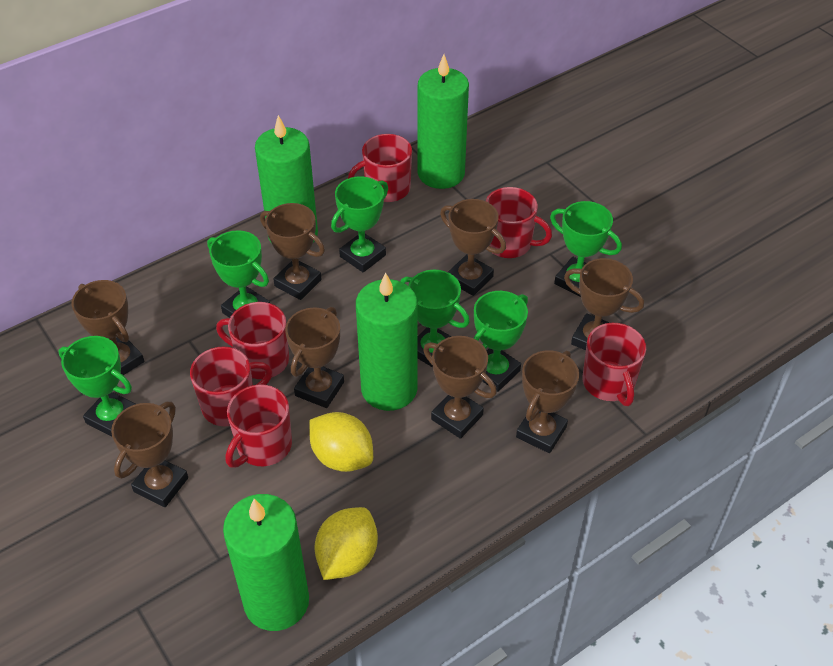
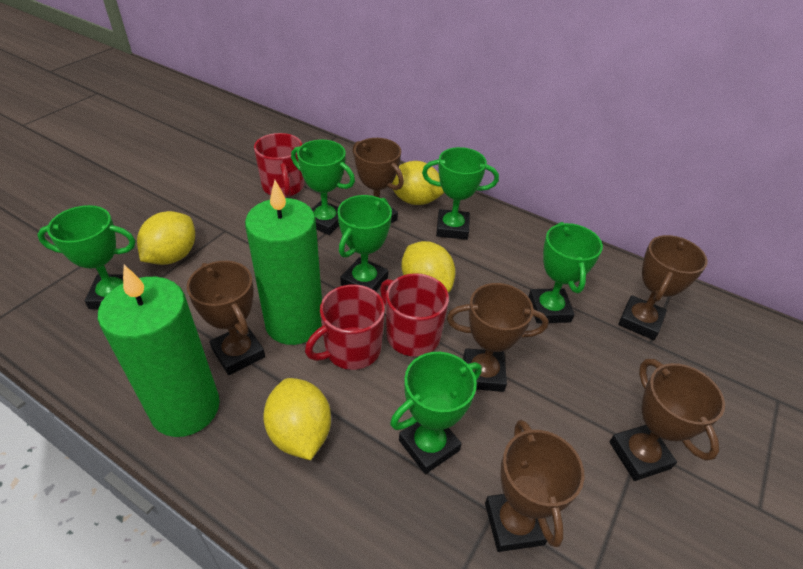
brown trophy: [72,280,145,375] [111,402,188,507] [260,203,325,300] [285,307,344,408] [423,336,497,439] [440,199,506,296] [516,350,579,453] [564,258,644,350] = 8 -> [187,261,265,375] [353,138,404,223] [447,283,548,392] [485,420,585,552] [609,359,725,481] [618,235,708,340] = 6
green candle: [223,494,309,631] [255,115,318,244] [356,273,418,411] [418,55,469,189] = 4 -> [98,265,220,437] [245,180,322,345] = 2
red mug: [190,346,272,427] [216,302,289,379] [225,384,292,468] [348,134,412,202] [486,187,552,258] [582,323,646,406] = 6 -> [254,133,304,197] [305,284,385,370] [380,273,449,357] = 3
yellow lemon: [309,412,373,472] [314,507,378,580] = 2 -> [137,211,195,265] [263,378,331,460] [392,161,444,205] [401,241,456,293] = 4

